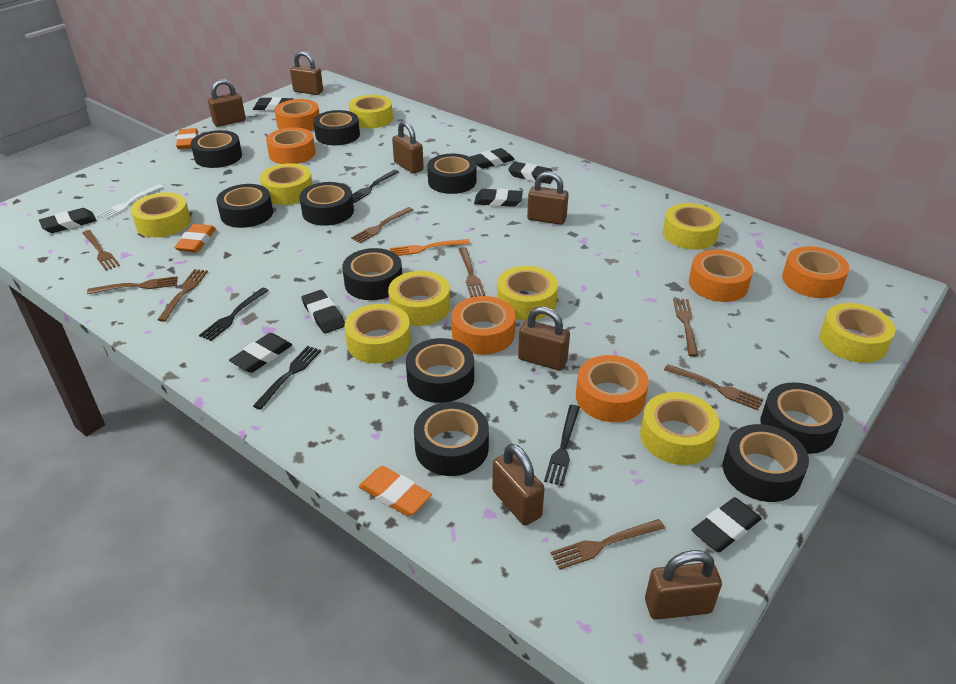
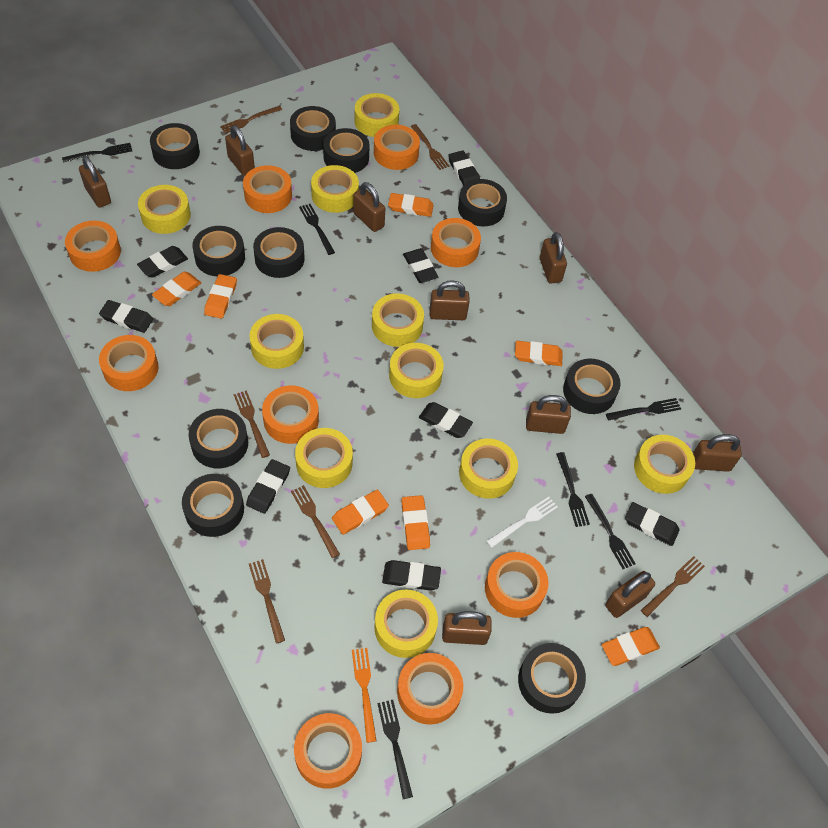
black fork: [199,287,269,341] [253,346,321,410] [352,170,399,203] [544,405,580,486] = 4 -> [62,143,132,163] [299,204,335,255] [377,700,413,799] [556,452,590,527] [585,494,636,569] [606,398,681,421] = 6
brown fork: [82,230,120,270] [87,276,178,294] [157,269,208,322] [351,207,413,243] [459,247,485,297] [550,519,665,570] [664,364,763,410] [673,298,699,357] = 8 -> [220,106,282,134] [234,390,270,458] [249,559,285,644] [291,485,340,558] [410,124,449,170] [641,556,705,617] = 6
brown padlock: [208,79,246,127] [290,51,323,95] [392,121,424,174] [492,444,545,525] [518,307,570,371] [527,171,569,225] [645,550,722,620] = 7 -> [79,156,111,208] [225,125,255,176] [353,182,385,232] [430,280,470,320] [442,611,492,645] [526,395,571,434] [540,232,567,284] [605,571,655,618] [693,434,742,472] = 9
orange eraser: [174,224,216,252] [176,128,198,149] [359,466,432,516] = 3 -> [152,272,201,306] [204,274,237,319] [332,490,389,535] [388,193,434,217] [402,495,430,550] [515,341,563,366] [602,627,660,666] = 7
orange tape: [266,127,316,164] [275,99,319,131] [451,296,515,355] [576,355,649,422] [689,250,753,302] [782,246,849,298] = 6 -> [65,221,121,272] [99,335,158,391] [243,165,292,213] [262,385,319,444] [294,713,362,789] [374,125,420,170] [397,653,463,725] [431,218,481,267] [485,552,549,618] = 9
yellow tape: [130,192,191,237] [260,163,312,205] [345,304,411,363] [349,95,393,128] [388,271,450,326] [497,266,558,320] [640,392,719,465] [663,203,721,250] [820,303,895,363] = 9 -> [138,185,191,234] [249,314,304,369] [295,428,353,488] [311,165,359,213] [355,93,399,137] [372,294,424,347] [374,589,438,658] [389,343,444,398] [459,438,518,499] [634,435,695,494] = 10

